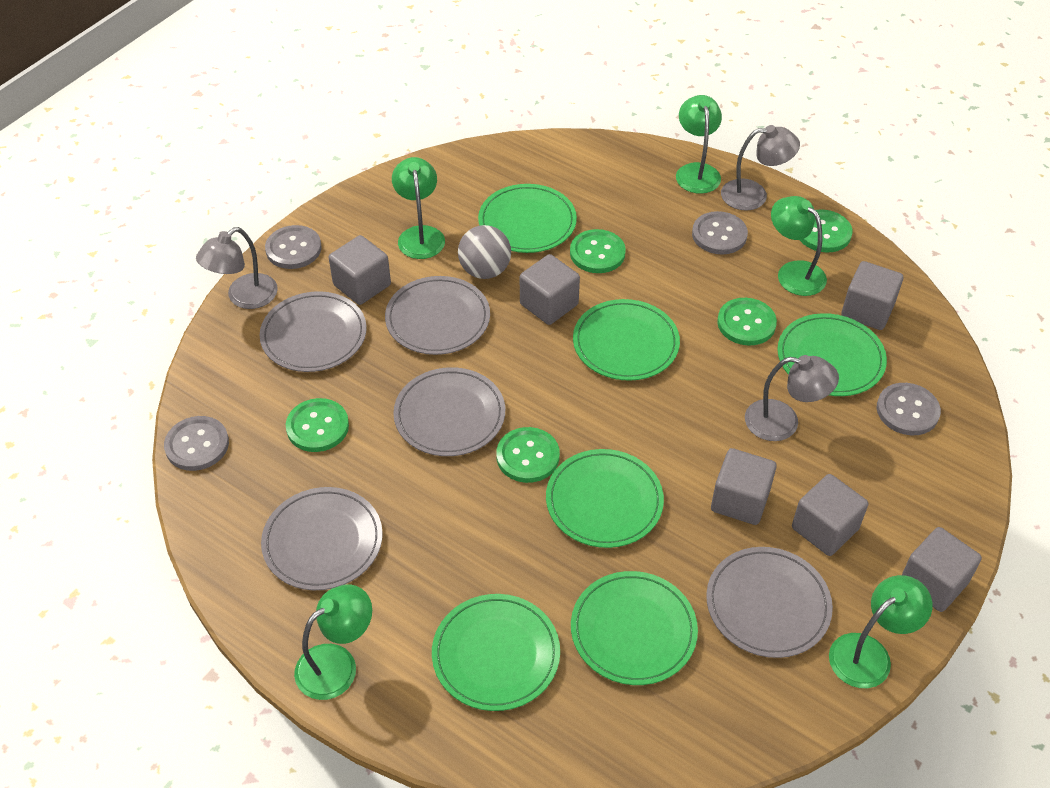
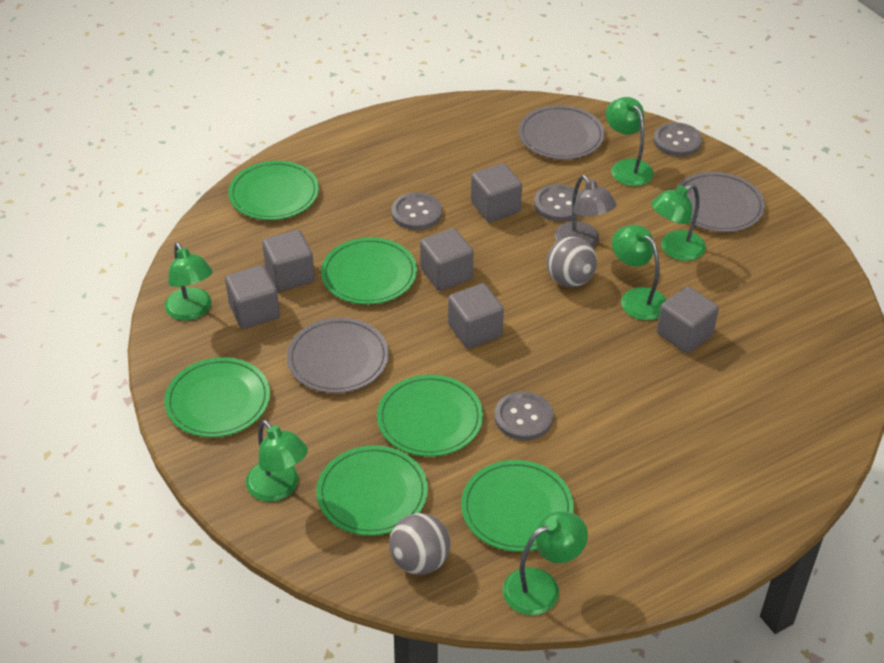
green button: [286,398,349,452] [496,427,560,483] [570,229,626,273] [717,298,777,346] [800,209,852,252] = 5 -> none = 0
green lamp: [294,584,372,700] [392,157,445,259] [676,95,722,194] [771,196,827,296] [829,575,932,688] = 5 -> [165,242,213,321] [246,420,308,502] [503,511,588,615] [606,97,654,186] [612,225,666,320] [651,184,706,261] = 6
grey ball: [458,225,511,279] = 1 -> [389,513,450,575] [546,237,597,287] = 2
grey lamp: [196,227,278,309] [721,125,800,211] [745,355,839,441] = 3 -> [555,175,616,247] = 1
grey plate: [260,291,367,372] [261,487,383,590] [385,276,490,355] [393,367,505,456] [706,547,833,658] = 5 -> [287,317,389,393] [518,105,605,159] [675,172,765,232] = 3

